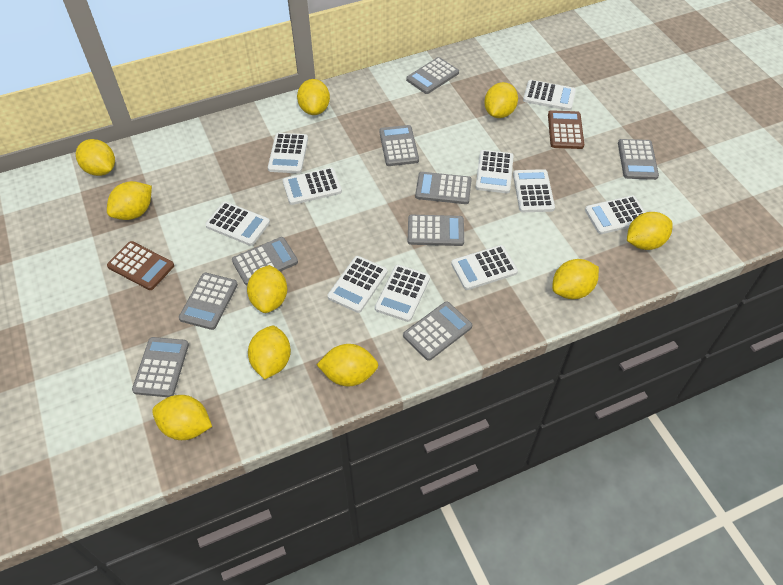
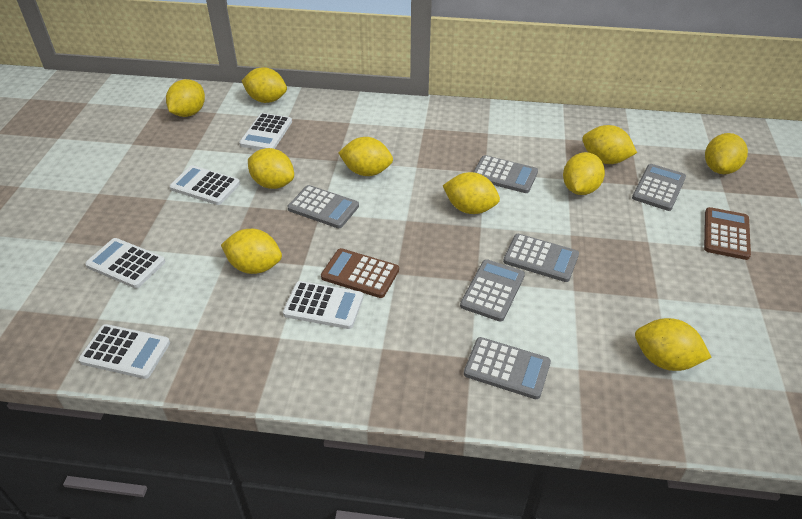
grey calculator: [132,337,189,397] [179,273,238,330] [232,237,298,285] [379,125,419,166] [403,302,472,361] [406,57,459,94] [408,215,464,246] [415,172,472,204] [618,139,659,180] = 9 -> [287,185,359,228] [460,259,525,322] [464,337,551,399] [473,155,538,193] [503,234,579,282] [632,164,686,211] = 6
white calculator: [205,202,270,246] [268,133,308,173] [283,168,342,205] [328,256,387,313] [375,265,430,322] [451,245,518,290] [475,150,514,193] [513,169,555,212] [523,80,576,111] [585,195,646,234] = 10 -> [78,324,170,379] [85,238,165,288] [170,165,240,205] [239,113,292,150] [283,281,363,329] = 5

